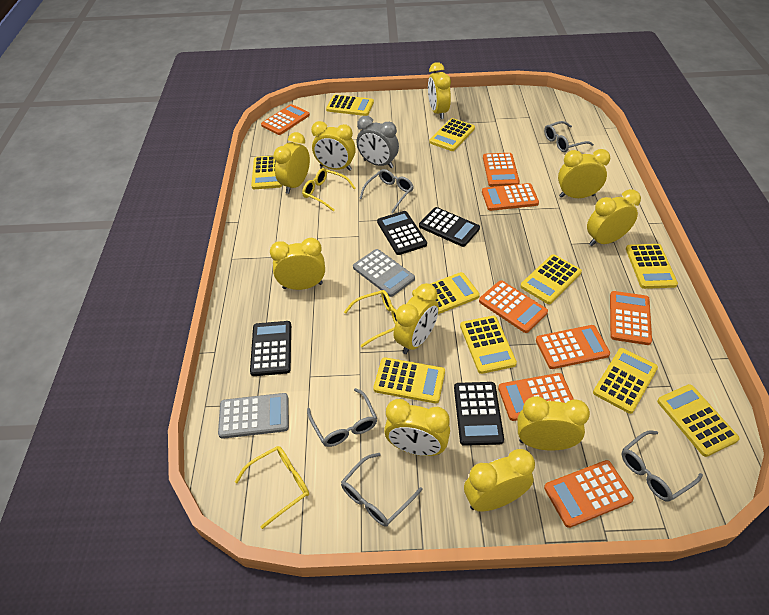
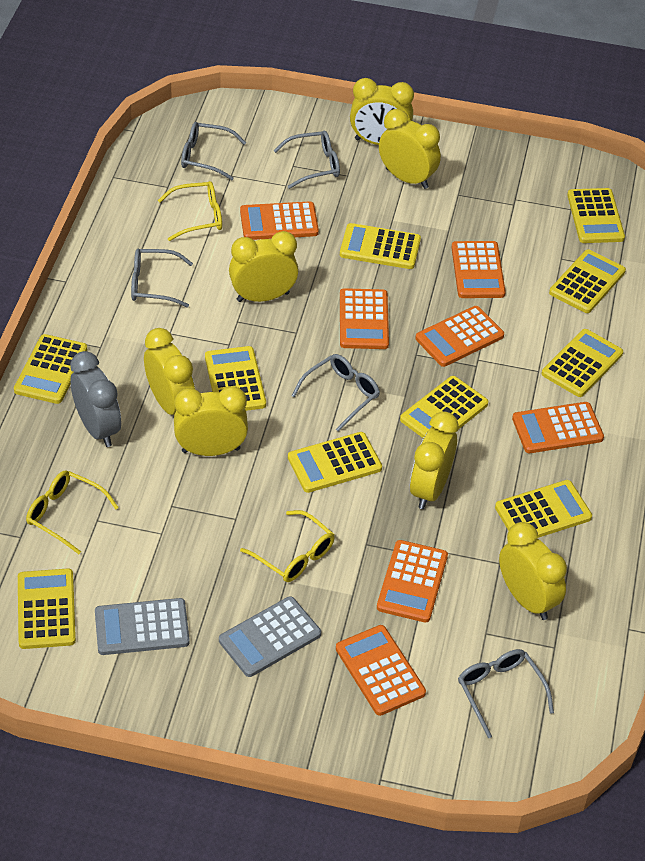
black calculator: [250,321,291,376] [377,211,427,255] [419,207,480,247] [454,382,504,446] = 4 -> none = 0
orange calculator: [261,104,310,135] [479,280,548,333] [482,183,539,211] [483,153,520,187] [498,373,574,421] [536,325,610,369] [544,460,634,528] [610,291,652,345] = 8 -> [240,201,319,240] [336,625,426,716] [340,288,389,349] [377,540,448,623] [416,306,504,367] [451,241,506,298] [512,402,604,453] = 7
yellow clock: [270,238,325,290] [274,132,310,194] [311,121,356,171] [384,399,450,456] [394,283,439,354] [428,62,451,119] [464,449,535,512] [517,396,590,451] [558,149,610,198] [587,189,641,246] = 10 -> [144,328,195,415] [174,386,248,456] [229,231,299,302] [350,78,414,145] [379,109,441,189] [410,411,459,509] [499,522,567,620] = 7

